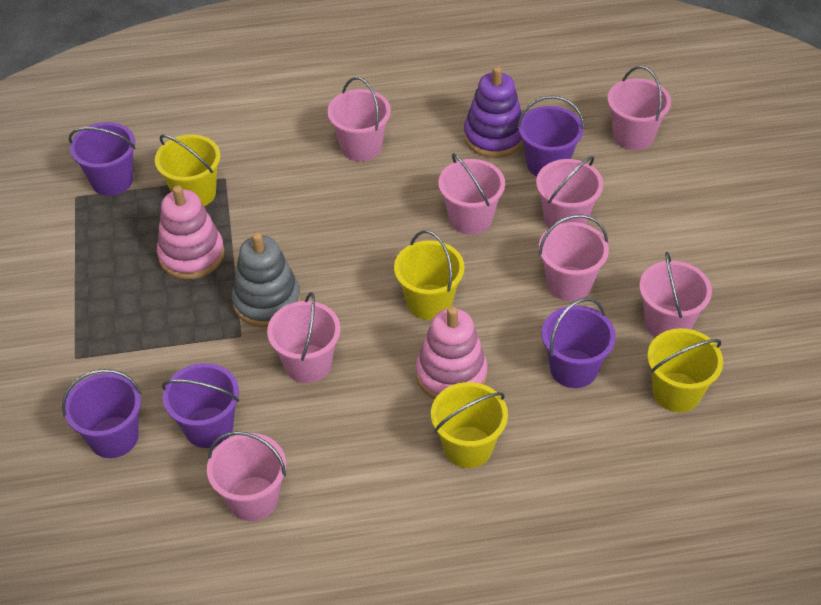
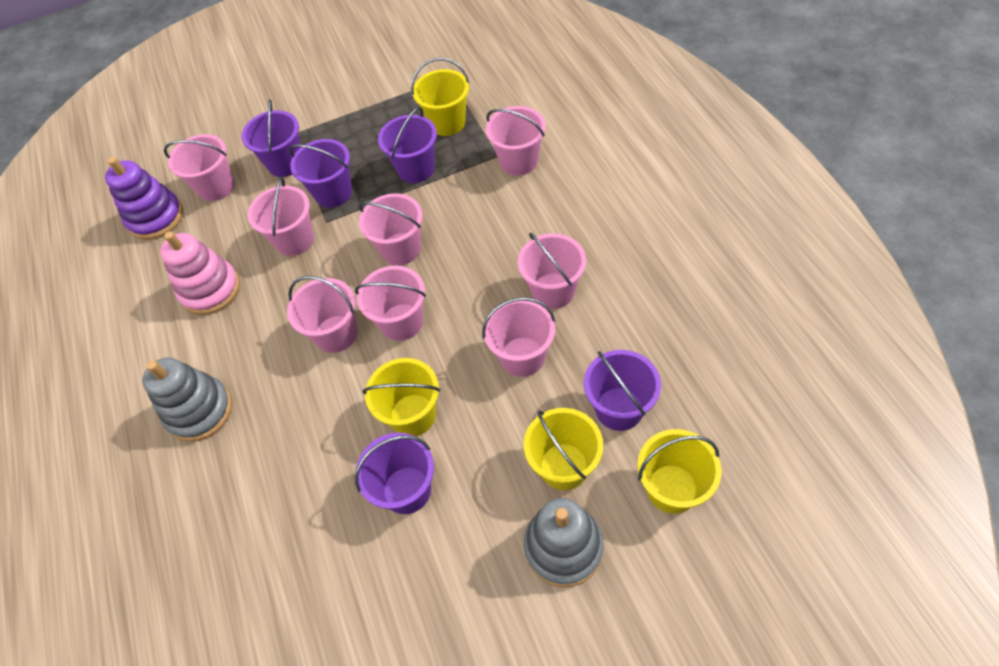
grey stacking toy: [232,232,301,328] = 1 -> [142,358,232,442] [524,498,604,588] = 2
pink stacking toy: [157,185,225,279] [416,306,488,399] = 2 -> [160,232,240,315] = 1

